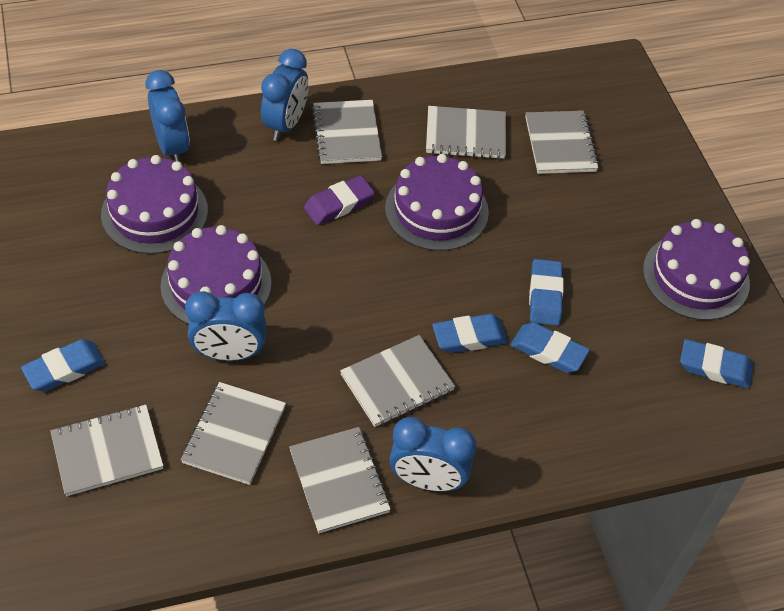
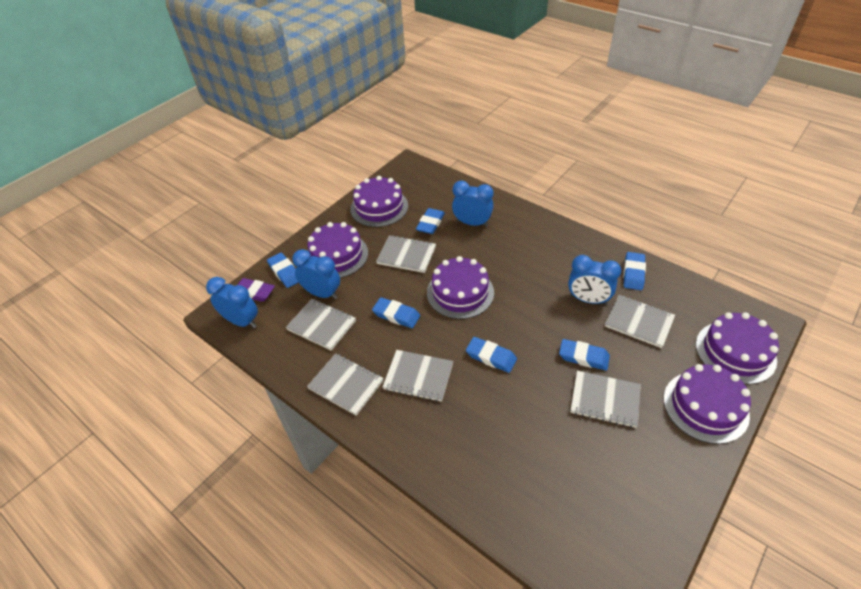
blue eraser: [21,339,105,392] [432,314,508,353] [511,322,590,373] [529,259,564,326] [680,339,753,389] = 5 -> [267,253,299,288] [372,297,420,328] [416,208,445,234] [466,337,517,373] [559,339,610,370] [623,252,646,290] = 6
grey notebook: [50,405,163,496] [181,382,286,485] [289,427,391,533] [312,100,382,164] [340,335,455,427] [426,106,506,159] [525,111,599,174] = 7 -> [286,299,356,351] [307,353,384,416] [376,235,436,273] [383,350,453,402] [570,371,641,428] [605,295,675,348] = 6
purple cake: [101,155,208,254] [160,225,271,325] [385,154,489,251] [643,219,750,320] = 4 -> [307,222,368,278] [350,176,408,227] [427,256,494,319] [664,364,751,444] [696,312,779,384] = 5

